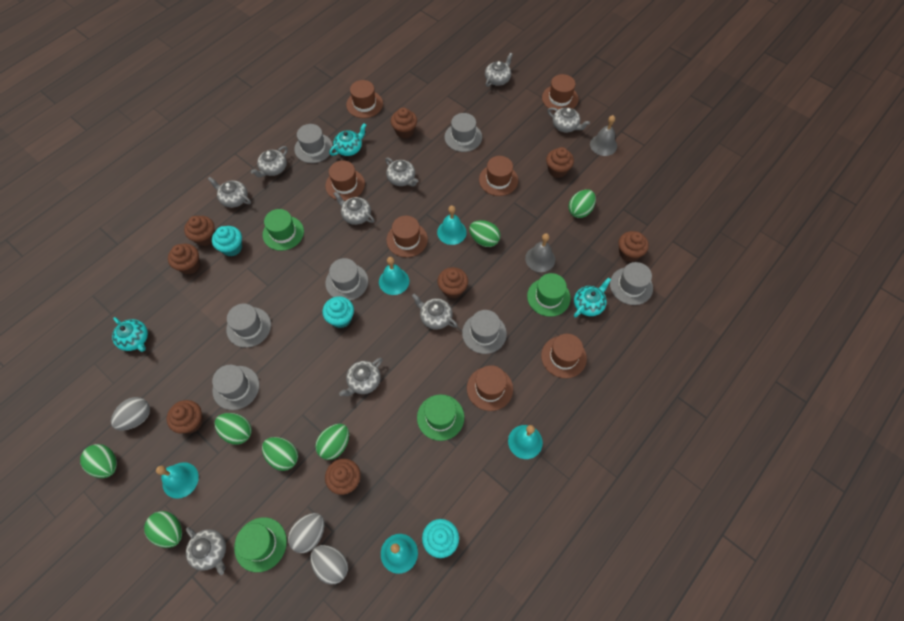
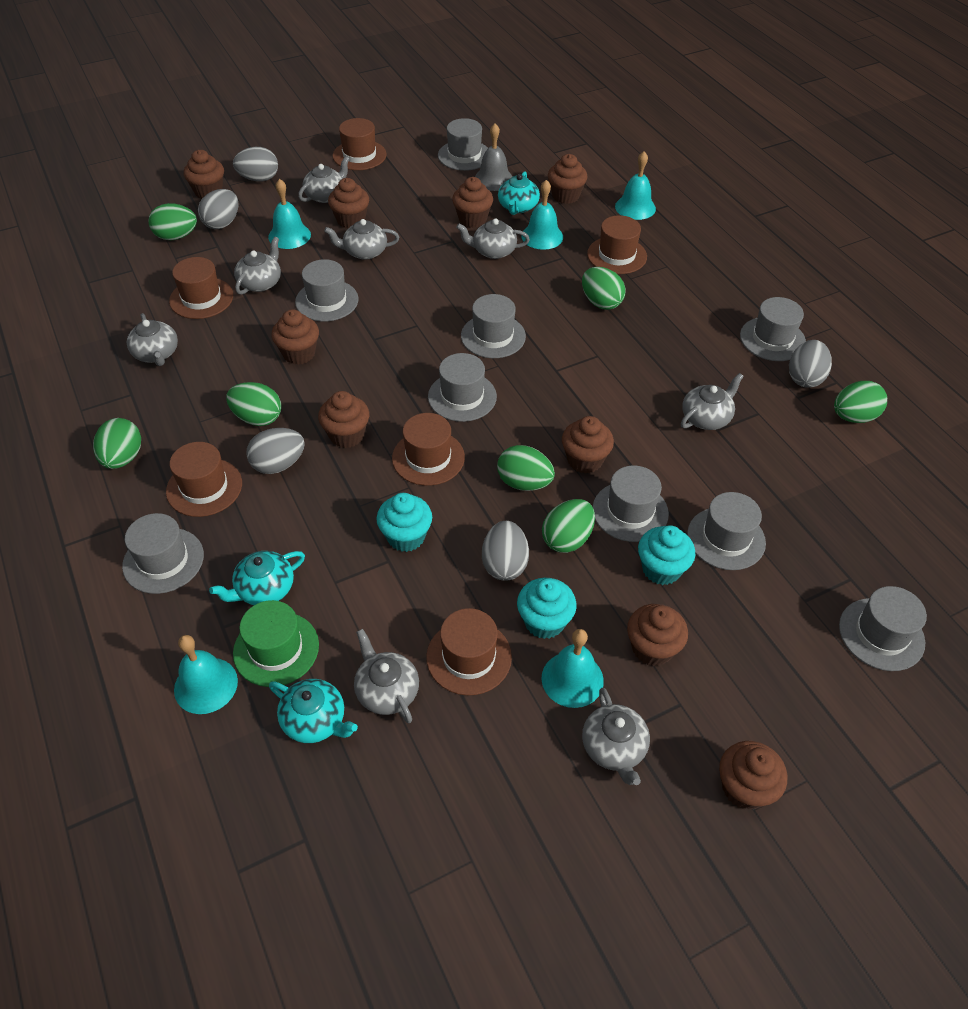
brown cupcake: [167,400,203,433] [168,244,200,275] [184,216,215,246] [325,459,361,495] [391,108,417,138] [438,267,468,299] [546,147,574,178] [618,231,649,262] = 8 -> [184,150,224,199] [271,309,319,365] [318,391,369,448] [328,178,369,228] [452,177,493,228] [548,154,588,204] [562,416,614,474] [627,604,688,666] [719,741,787,810] = 9
brown hat: [325,161,365,201] [346,80,383,118] [386,216,428,257] [467,365,513,411] [479,156,518,196] [541,334,587,378] [542,74,579,112] = 7 -> [166,442,242,517] [169,257,233,319] [333,118,387,170] [392,413,465,486] [426,608,512,696] [587,215,647,274] = 6
green hat: [234,517,287,572] [263,209,304,251] [417,394,464,441] [527,273,571,317] = 4 -> [233,600,319,687] = 1
grey bell: [525,233,555,272] [590,115,617,156] = 2 -> [475,124,513,191] = 1
grey egg: [111,397,150,430] [288,513,324,553] [310,545,348,585] = 3 -> [198,189,239,229] [233,147,278,181] [246,428,305,474] [482,521,529,581] [789,340,832,388] = 5
grey hat: [212,365,260,410] [226,304,271,348] [294,124,333,163] [325,258,368,301] [445,113,482,152] [462,310,507,354] [610,262,653,305] = 7 -> [122,513,204,594] [295,259,359,321] [428,353,497,422] [438,118,488,171] [461,294,526,358] [593,465,669,542] [687,492,766,570] [740,297,806,361] [839,586,927,671] = 9
grey teapot: [186,527,226,575] [208,177,251,208] [251,146,288,177] [334,192,375,225] [339,358,383,396] [385,158,418,186] [412,294,458,330] [485,53,513,87] [548,107,590,132] = 9 -> [127,313,178,366] [234,237,281,295] [298,156,350,203] [324,219,399,260] [354,629,419,724] [456,218,530,259] [582,688,650,785] [681,373,744,430] = 8

